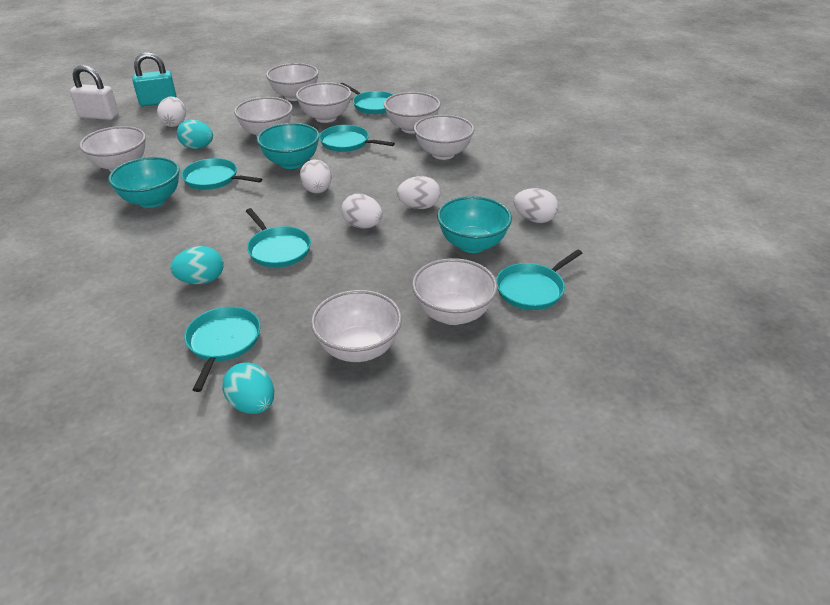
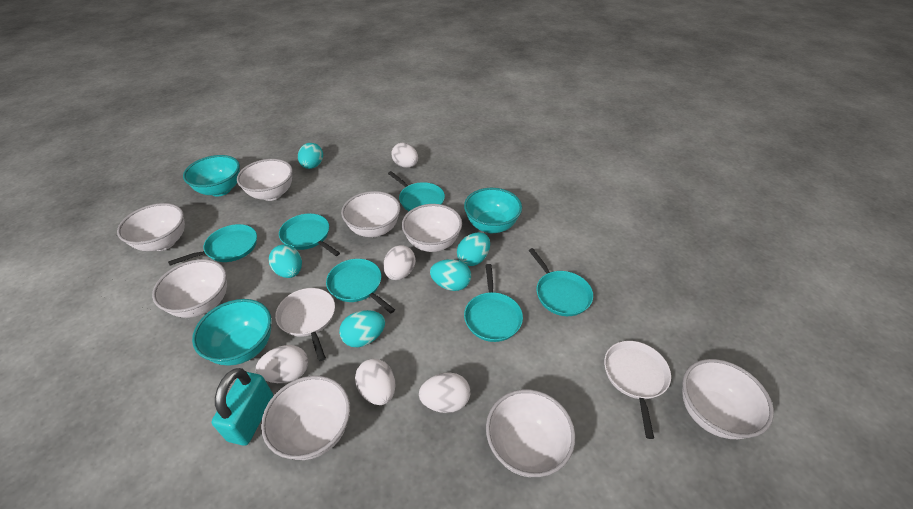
turquoise egg: [170,246,224,284] [177,120,213,149] [222,363,274,414] = 3 -> [269,245,302,278] [298,143,323,169] [339,310,385,347] [430,259,471,291] [457,232,490,266] = 5
white padlock: [70,65,119,120] = 1 -> none = 0
white pan: none = 0 -> [275,288,335,361] [604,341,671,439] = 2

